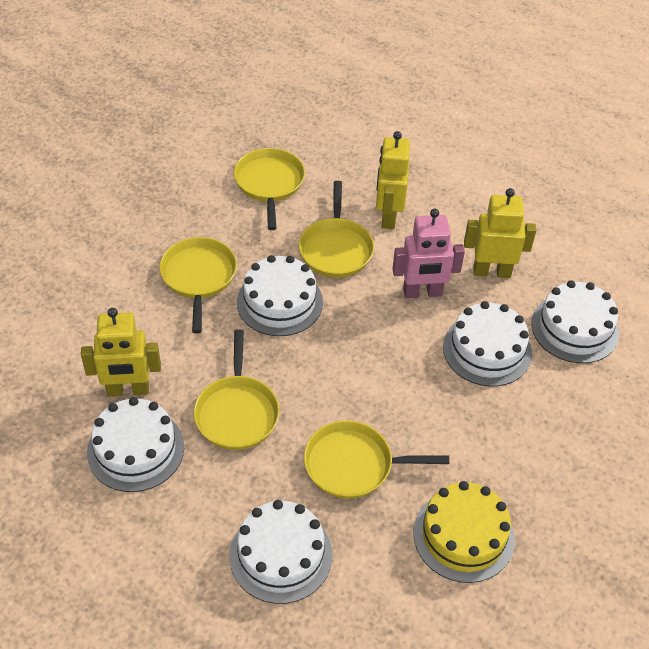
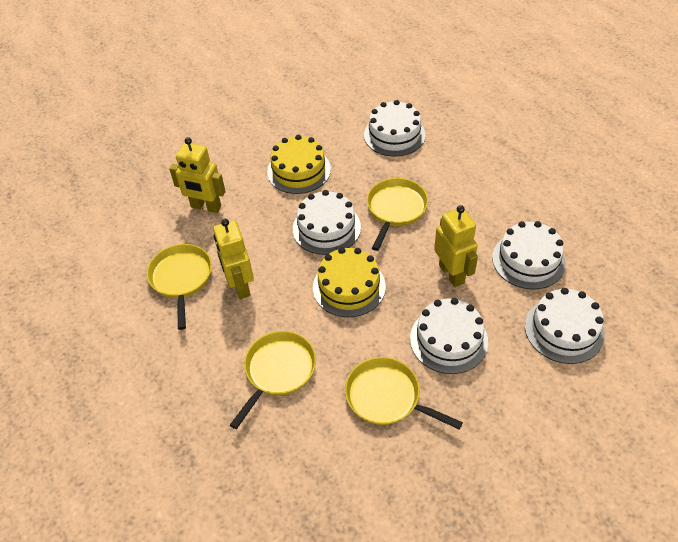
pink robot: [392,209,465,298] = 1 -> none = 0
yellow cake: [414,481,515,583] = 1 -> [267,135,331,194] [313,247,386,317] = 2
yellow pan: [159,237,237,333] [194,329,280,450] [234,148,305,230] [299,181,374,278] [304,421,449,499] = 5 -> [147,244,212,330] [230,331,316,429] [345,357,463,430] [367,178,428,251] = 4

